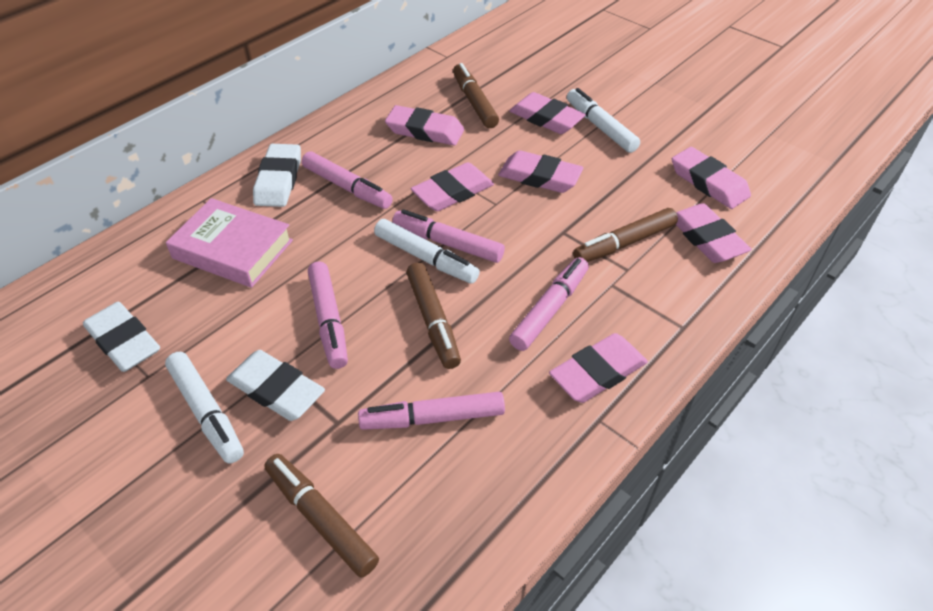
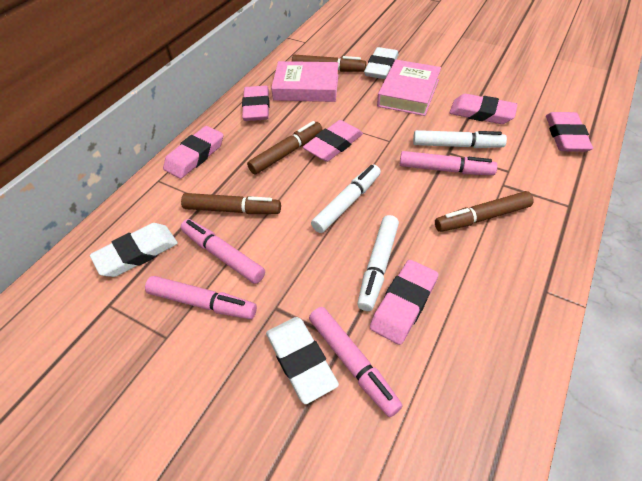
pink book: [166,198,293,288] = 1 -> [271,61,338,102] [377,60,441,116] = 2
pink eraser: [385,105,464,146] [411,162,494,211] [498,150,583,193] [509,92,586,134] [549,333,648,403] [672,147,751,209] [676,203,751,263] = 7 -> [163,126,223,179] [242,86,270,121] [303,120,363,162] [370,260,439,345] [449,94,518,124] [546,112,593,152] = 6
pink marker: [302,151,393,209] [308,262,348,369] [358,392,505,430] [392,209,505,263] [509,257,589,351] = 5 -> [145,276,257,319] [181,219,265,284] [309,307,402,417] [400,151,498,175] = 4

